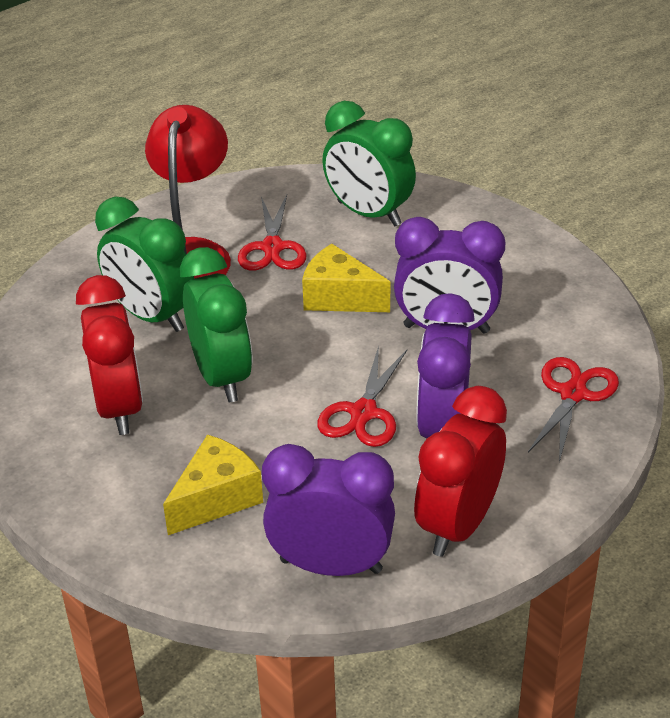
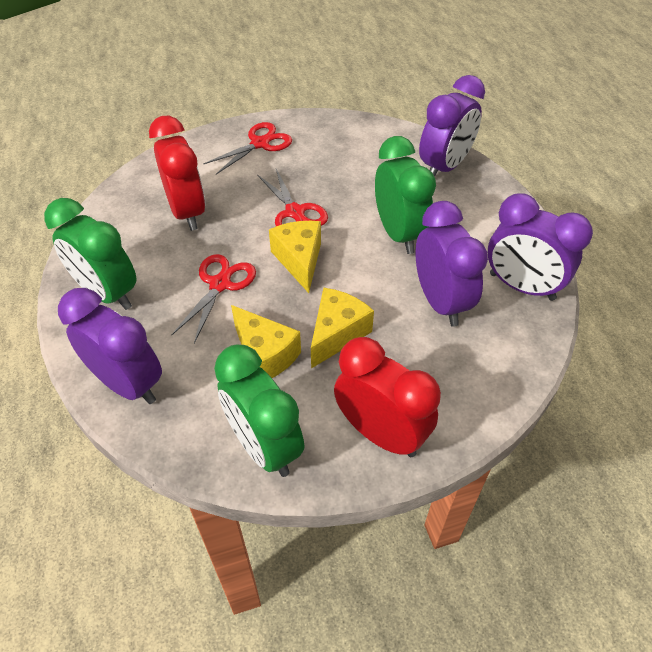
purple clock: [262,444,395,576] [394,217,505,334] [416,293,475,438] = 3 -> [58,288,162,404] [416,201,488,327] [419,75,485,177] [488,194,593,301] = 4
red lamp: [145,105,231,279] = 1 -> none = 0
yellow cheese: [163,434,263,535] [302,244,390,312] = 2 -> [231,305,301,378] [269,221,321,293] [311,288,374,369] = 3

